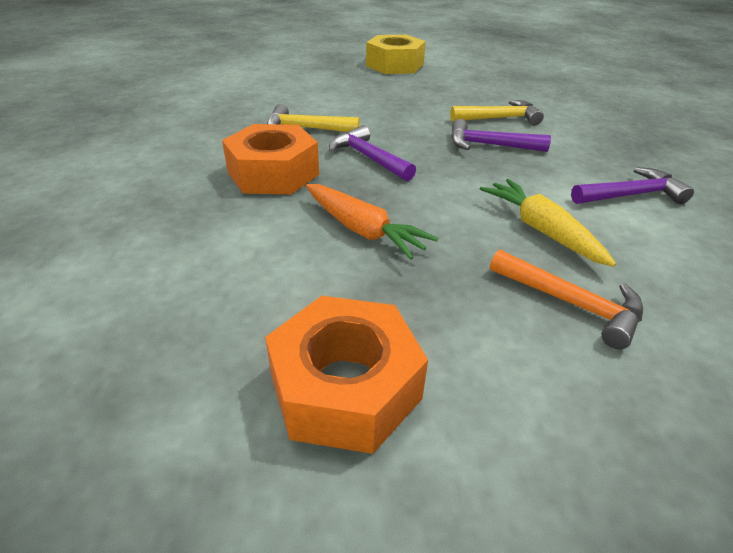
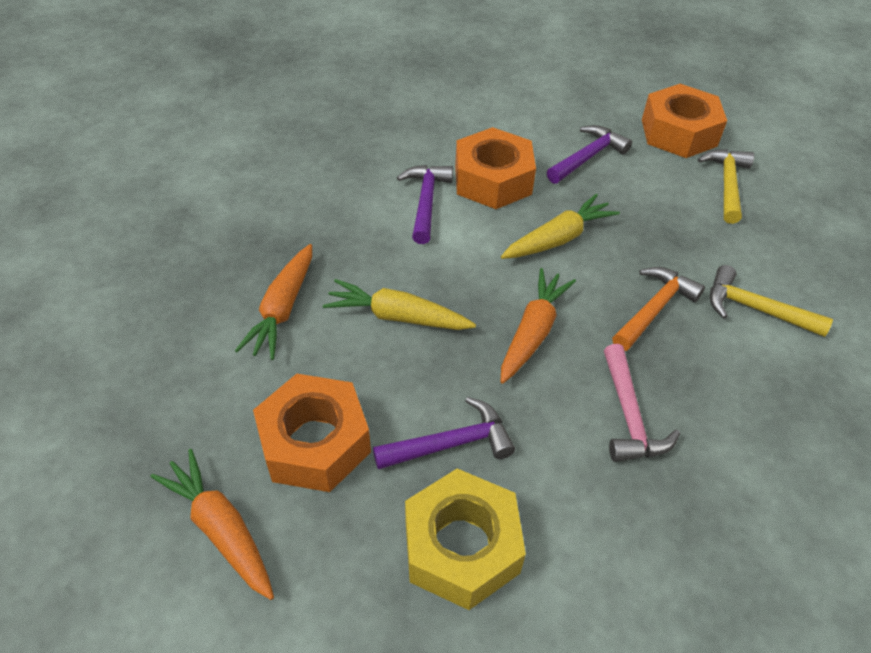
orange carrot: [306,184,438,259] = 1 -> [150,449,274,600] [235,244,312,360] [500,268,576,384] = 3
orange nut: [222,124,319,194] [265,296,428,454] = 2 -> [253,374,371,492] [455,127,536,209] [642,84,727,158] = 3
pink hammer: none = 0 -> [604,344,680,462] = 1
yellow carrot: [480,179,616,267] = 1 -> [323,279,476,330] [501,194,620,259] = 2

